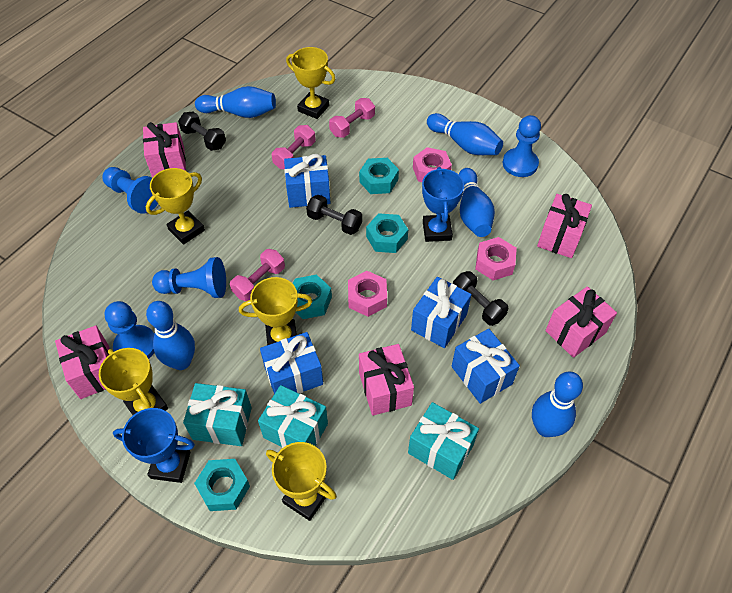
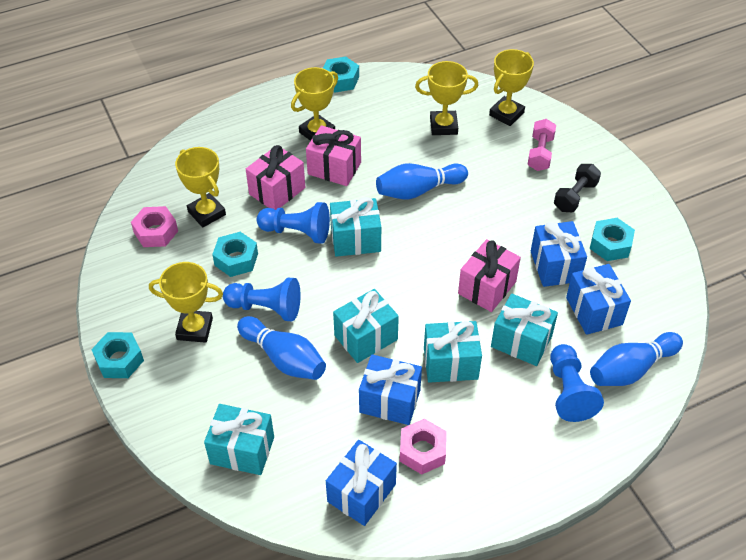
black dumbbell: [178,112,226,151] [306,195,362,235] [453,271,509,326] = 3 -> [554,164,601,212] = 1
blue bowling pin: [146,301,195,370] [195,86,276,118] [427,113,503,155] [459,168,495,237] [532,372,583,437] = 5 -> [237,316,326,380] [376,163,468,199] [590,332,683,386] = 3
blue pawn: [102,167,158,214] [105,301,154,359] [152,257,226,298] [503,115,541,177] = 4 -> [223,278,301,321] [257,202,330,244] [550,344,604,422] = 3
blue trophy: [113,408,195,483] [422,167,464,242] = 2 -> none = 0
pink dumbbell: [230,249,285,301] [272,125,316,169] [329,98,375,138] = 3 -> [527,119,556,171] = 1
pink gift: [55,325,110,399] [143,122,186,178] [359,344,414,416] [537,194,592,258] [545,286,617,358] = 5 -> [246,145,305,210] [306,125,361,186] [458,239,521,312] = 3
pink nut: [348,271,387,317] [413,147,452,182] [475,237,517,280] = 3 -> [131,206,178,247] [400,419,447,475] = 2
turquoise gift: [183,383,252,446] [258,385,328,448] [408,402,479,480] = 3 -> [204,404,274,475] [330,197,381,257] [333,289,399,363] [424,321,482,383] [491,294,558,366] = 5

